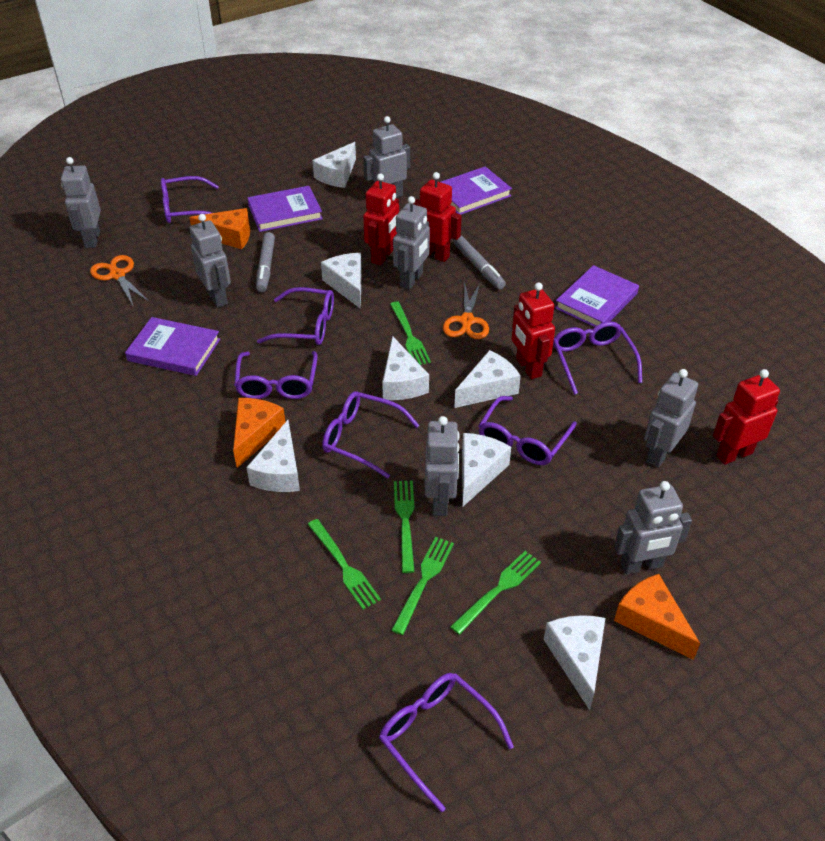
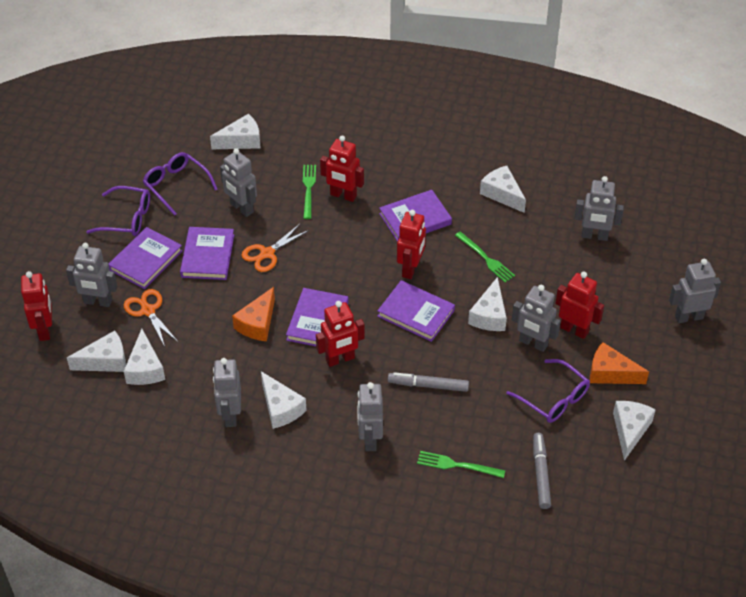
green fork: [307,519,381,610] [390,301,431,365] [391,537,454,635] [394,481,415,573] [450,551,541,635] = 5 -> [303,165,316,219] [417,451,505,478] [455,232,515,283] = 3
orange cheese: [189,208,250,249] [233,398,285,468] [614,574,700,660] = 3 -> [232,287,275,341] [590,342,649,384] = 2
purple book: [125,317,220,376] [248,186,323,232] [441,166,512,215] [555,265,639,327] = 4 -> [109,227,183,289] [180,227,234,280] [286,288,348,346] [377,280,455,342] [379,190,452,242] = 5
purple glasses: [161,176,219,223] [234,351,318,399] [257,287,334,345] [322,391,420,478] [379,673,514,812] [478,396,577,465] [553,321,642,395] = 7 -> [86,186,150,236] [143,152,218,216] [506,359,590,423] = 3
red robot: [363,173,399,265] [413,172,462,262] [512,282,555,379] [713,369,780,465] = 4 -> [21,271,52,341] [316,301,365,367] [320,136,364,202] [397,210,426,279] [555,272,604,339] = 5

